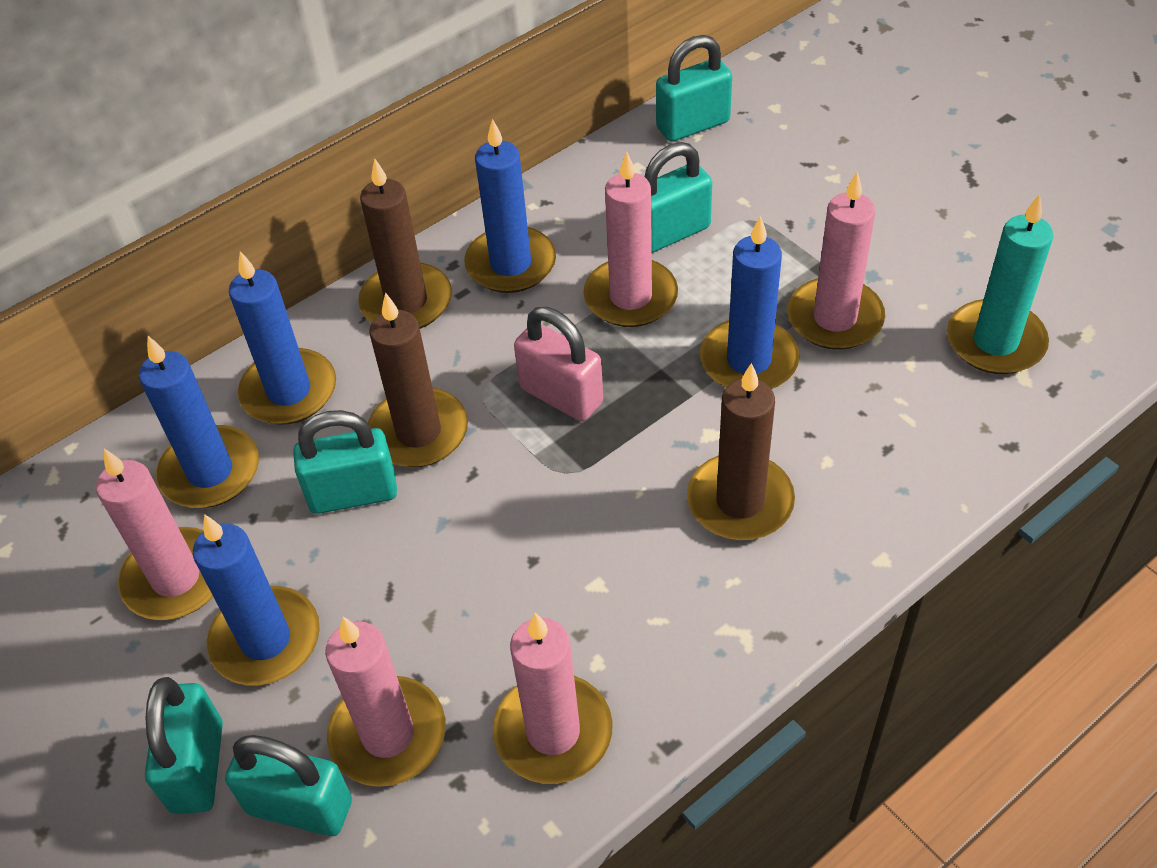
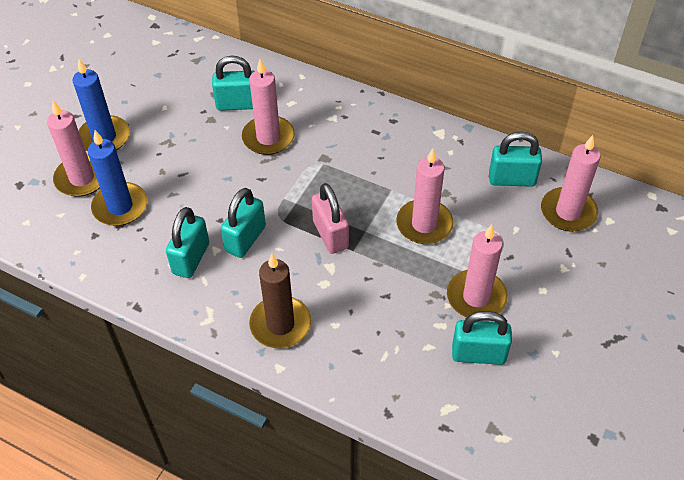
blue candle: [139,336,259,508] [193,514,320,686] [229,251,336,425] [464,119,556,293] [700,216,800,389] = 5 -> [73,59,130,152] [88,130,147,226] = 2
brown candle: [358,158,452,329] [368,292,468,467] [687,363,795,540] = 3 -> [249,254,311,348] = 1
turquoise candle: [947,194,1053,374] = 1 -> none = 0

